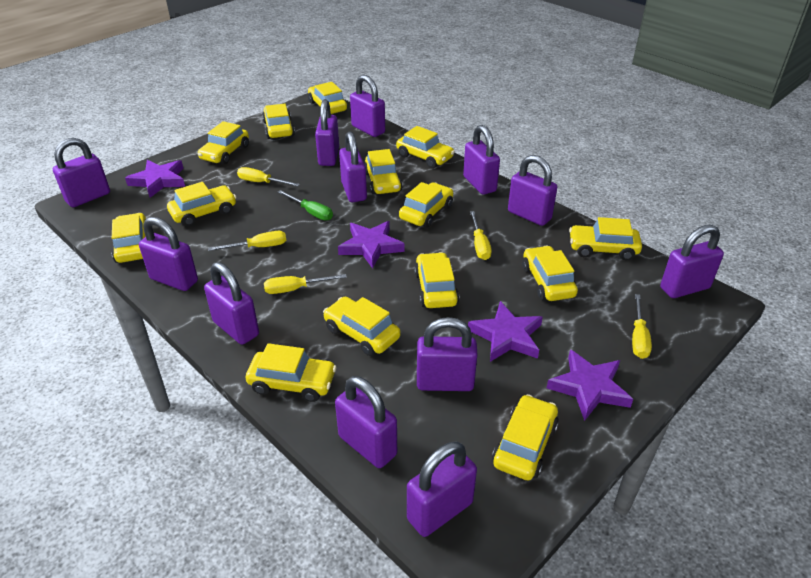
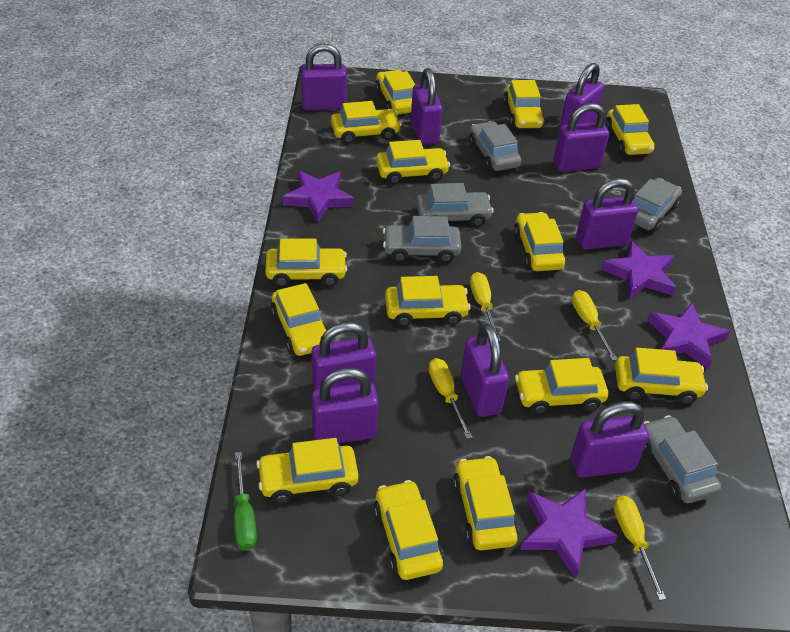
grey car: none = 0 -> [383,216,462,263] [416,183,494,227] [469,121,521,171] [633,178,682,232] [643,415,721,503] = 5
purple padlock: [53,138,110,207] [139,217,198,291] [204,262,259,345] [315,99,339,166] [335,376,397,468] [339,131,367,202] [350,75,385,137] [407,442,477,537] [417,317,478,391] [463,125,500,195] [508,155,557,226] [660,225,724,298] = 12 -> [301,43,347,111] [312,322,376,390] [312,368,379,443] [411,68,443,145] [461,324,509,417] [553,103,609,172] [560,63,604,127] [571,401,649,478] [576,178,638,250] = 9
yellow screwdriver: [208,231,286,251] [237,167,300,186] [264,274,347,294] [470,211,492,260] [632,294,652,359] = 5 -> [429,358,473,439] [470,272,501,341] [572,290,617,361] [614,496,666,600] = 4

